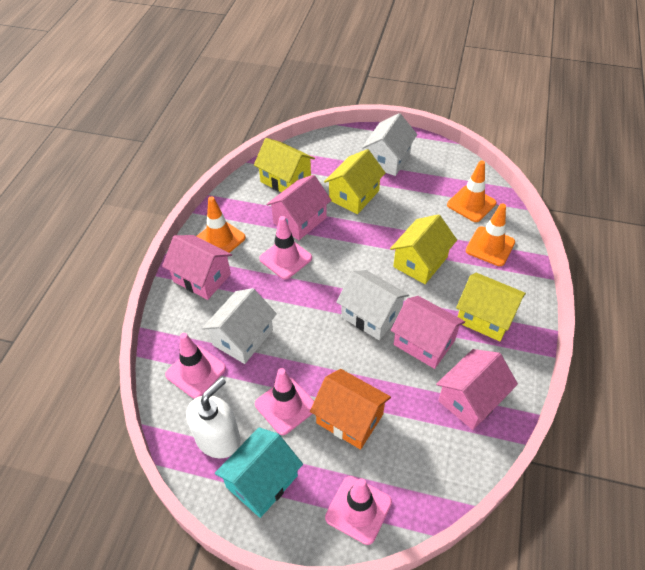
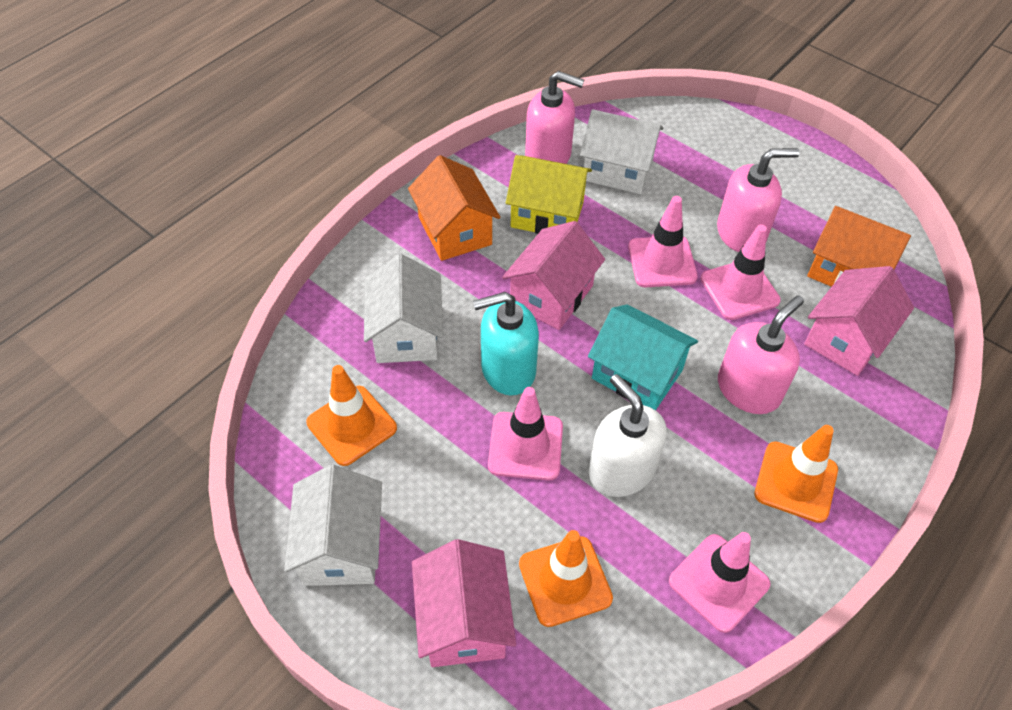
orange house: [310,369,391,450] = 1 -> [408,155,500,261] [807,206,911,287] = 2
pink house: [162,235,232,300] [266,175,331,240] [391,296,465,369] [436,349,518,430] = 4 -> [412,539,516,667] [502,221,605,330] [804,266,914,376] = 3
pink soap dispenser: none = 0 -> [525,71,584,164] [717,148,800,252] [718,295,804,414] = 3
turquoise soap dispenser: none = 0 -> [473,292,539,395] = 1
yellow house: [254,138,315,192] [324,149,386,214] [390,214,457,284] [456,273,526,341] = 4 -> [506,155,592,234] = 1

